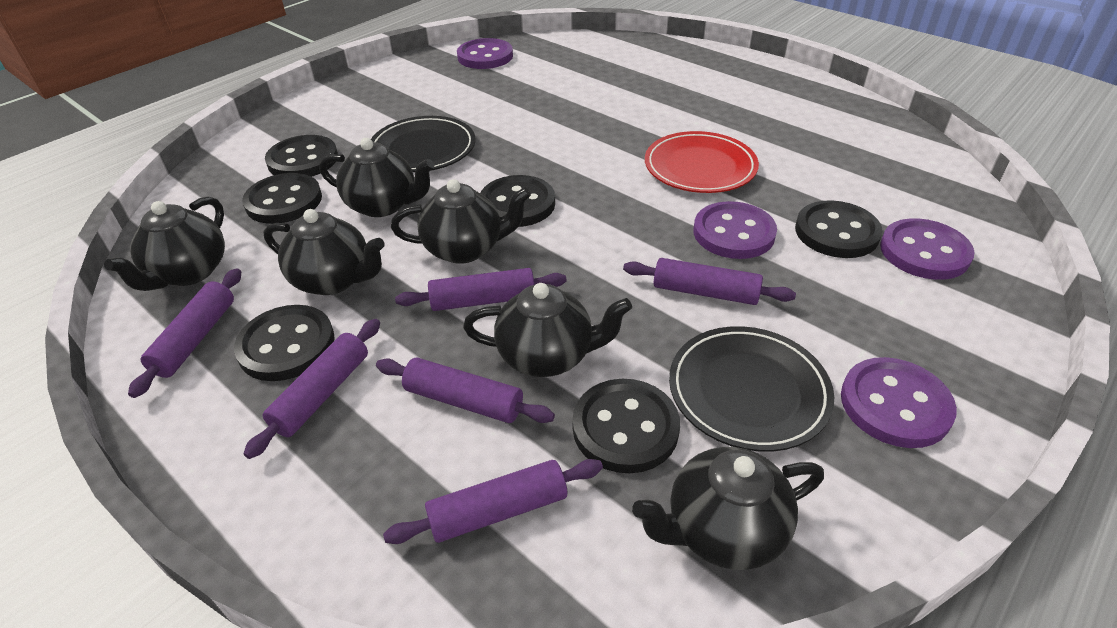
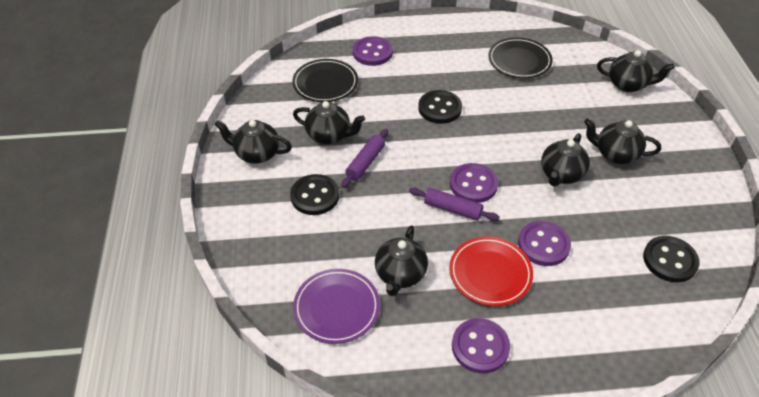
black button: [234,305,335,381] [242,173,322,224] [265,135,338,177] [481,175,555,227] [572,379,680,473] [795,200,883,258] = 6 -> [290,174,339,215] [418,90,462,124] [643,236,699,283] = 3
purple plate: none = 0 -> [293,269,380,344] = 1
purple rolling pin: [128,268,241,398] [243,319,380,459] [376,357,555,423] [383,459,603,544] [395,268,567,311] [623,258,796,305] = 6 -> [341,129,388,188] [409,188,500,221] = 2

